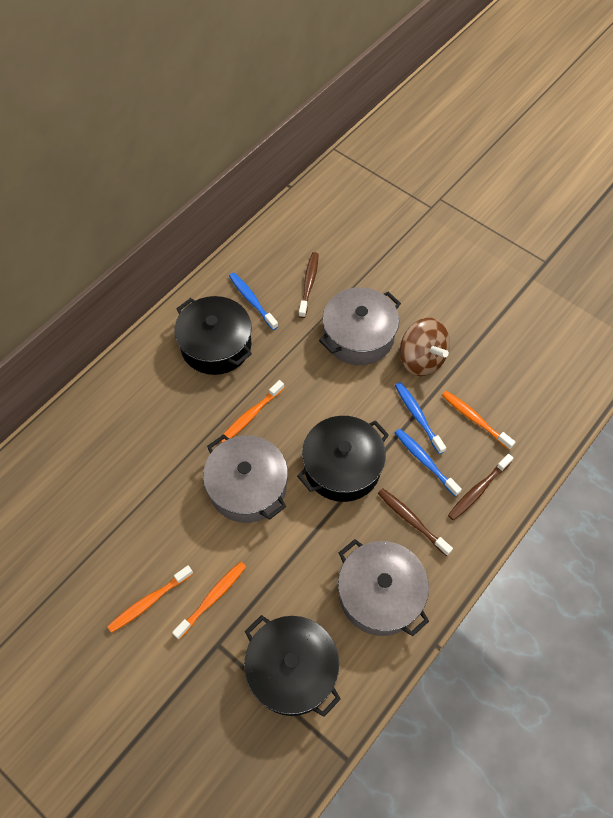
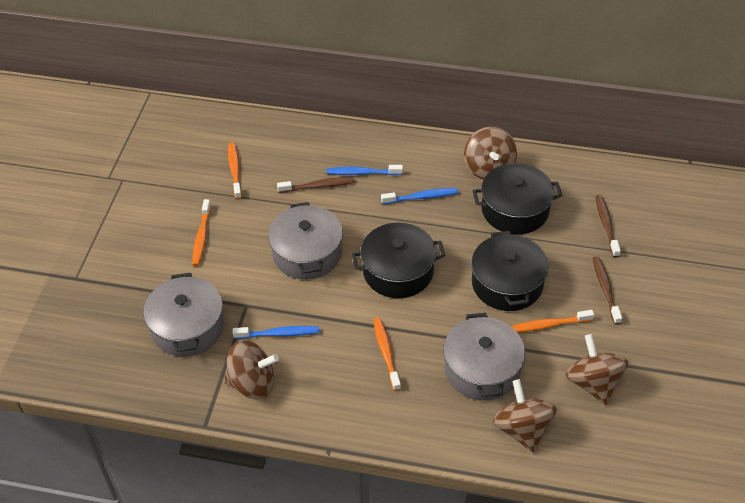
brown spinning top: [400,318,450,376] = 1 -> [224,340,279,400] [464,127,517,179] [493,379,557,453] [566,334,628,405] = 4

